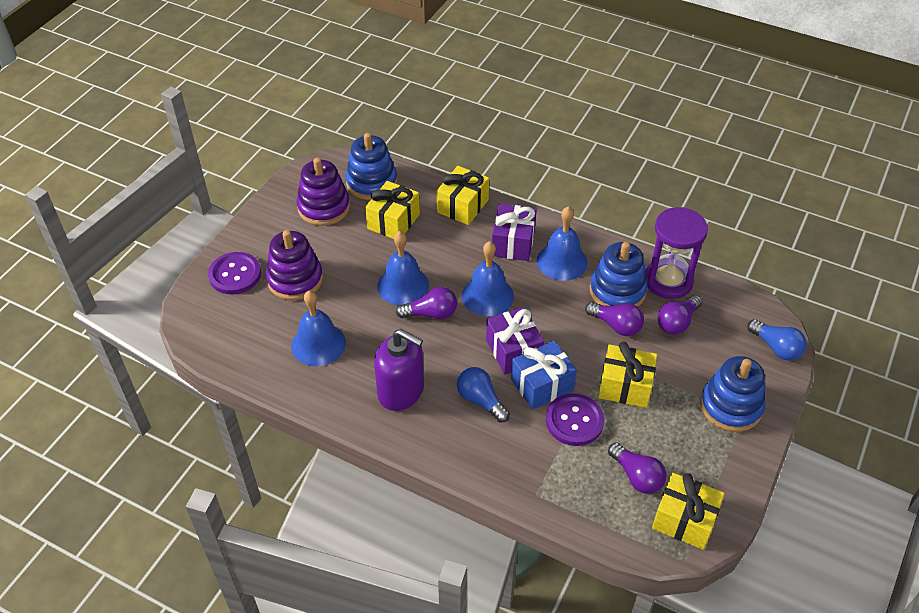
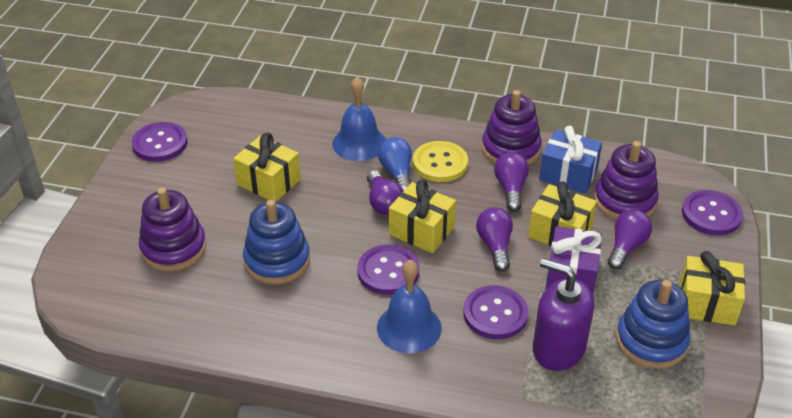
blue bell: [291,291,346,366] [377,231,429,306] [462,241,514,316] [537,206,587,281] = 4 -> [332,77,386,161] [377,260,442,353] = 2
blue light bulb: [457,367,510,423] [748,319,807,361] = 2 -> [378,137,412,191] = 1
blue stacking toy: [345,133,397,200] [590,242,647,307] [700,356,765,432] = 3 -> [243,200,310,285] [616,280,690,369] = 2
purple button: [208,252,261,294] [546,393,604,446] = 2 -> [132,122,188,162] [357,245,419,295] [463,285,528,339] [682,190,743,235] = 4
purple gift: [486,307,544,375] [492,204,537,261] = 2 -> [546,226,602,294] = 1
purple hourglass: [645,207,708,299] = 1 -> none = 0
purple stacking toy: [266,230,323,300] [296,158,350,226] = 2 -> [139,187,206,271] [482,90,542,165] [594,141,659,220] = 3
yellow button: none = 0 -> [413,141,468,182] = 1

